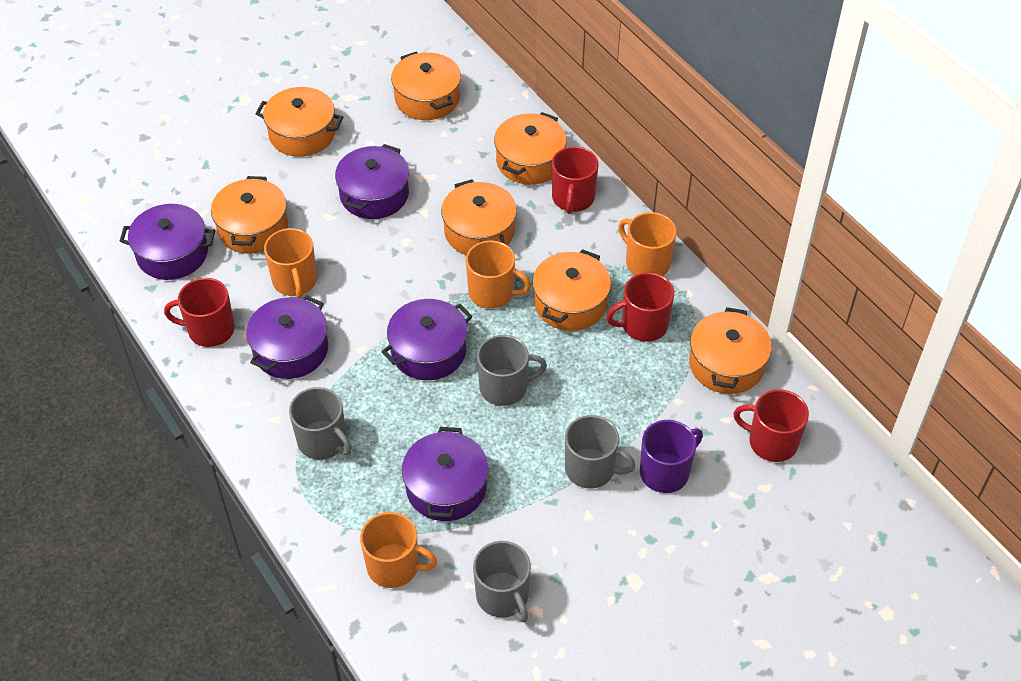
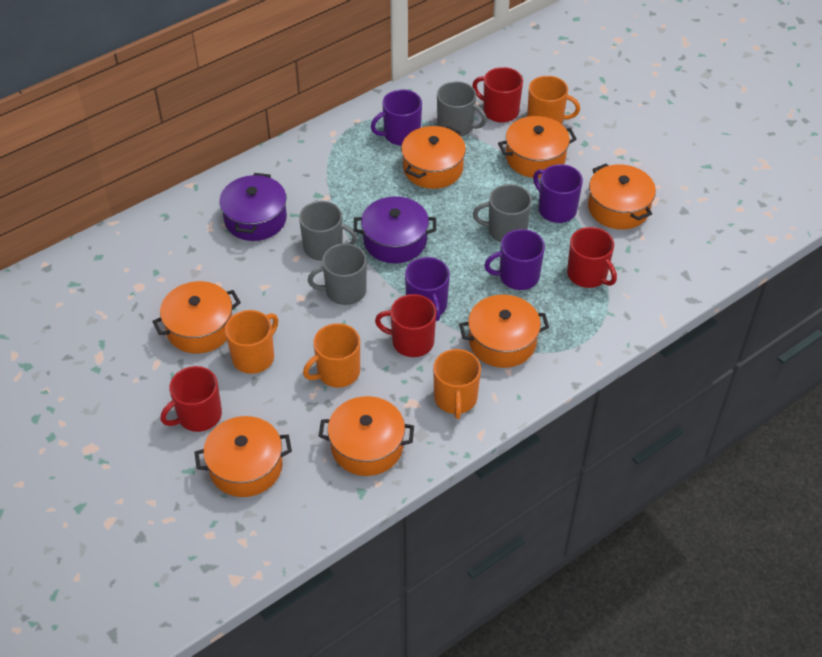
purple mug: [640,420,703,493] = 1 -> [371,89,422,146] [405,257,450,321] [484,229,545,290] [533,164,583,223] = 4
purple pot: [120,204,215,280] [246,295,328,379] [335,144,409,219] [382,299,473,380] [402,427,488,521] = 5 -> [219,173,287,241] [354,196,436,263] = 2

